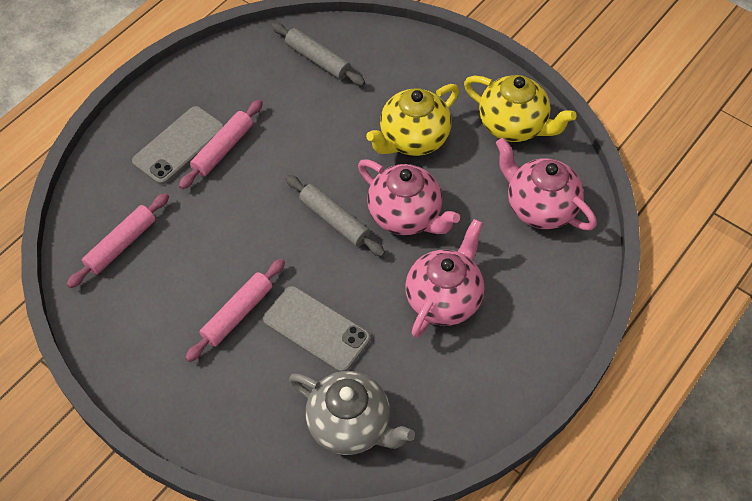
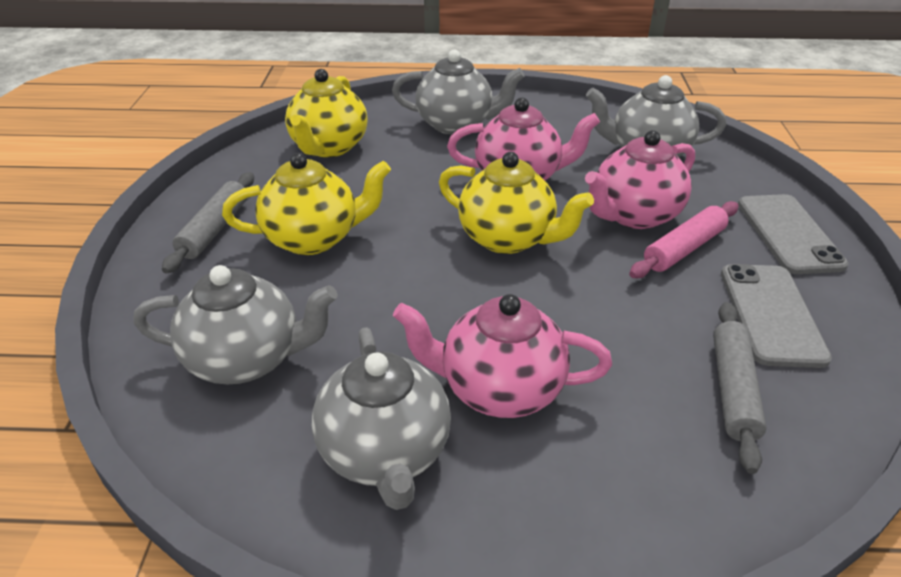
grey teapot: [289,371,415,455] = 1 -> [134,265,338,384] [312,327,451,510] [392,49,525,135] [586,75,726,157] = 4
pink rolling pin: [66,193,169,288] [179,100,263,189] [185,259,285,362] = 3 -> [629,201,739,278] = 1
yellow teapot: [366,84,459,156] [464,75,577,142] = 2 -> [222,153,391,255] [285,69,367,157] [439,152,594,254] = 3

